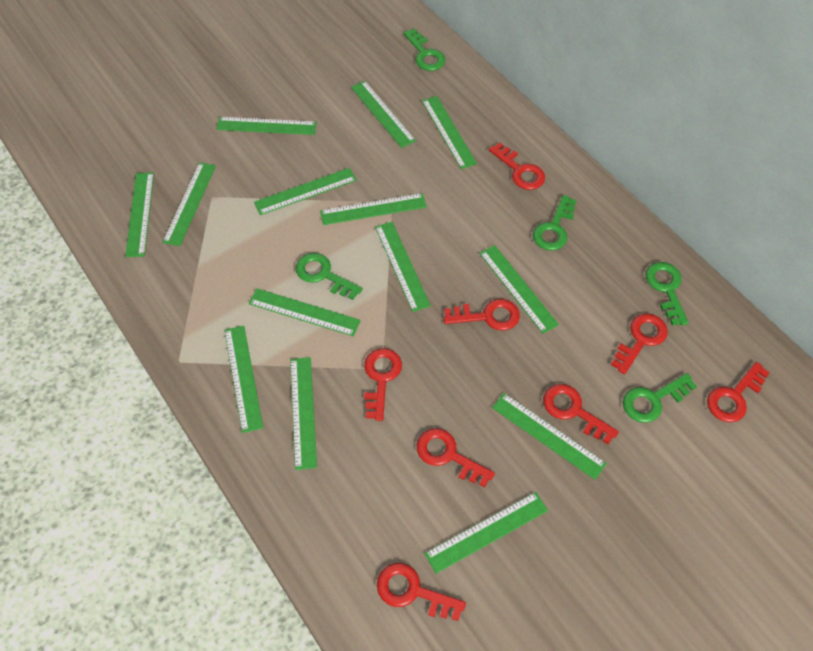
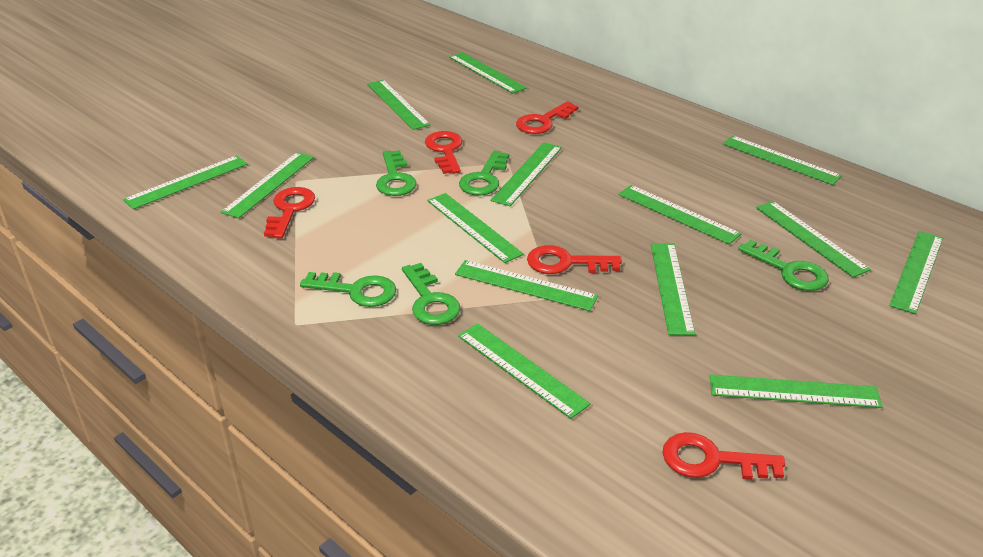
red key: [364,348,402,421] [377,563,466,621] [417,428,495,488] [444,299,520,331] [489,143,545,190] [543,384,619,444] [611,314,668,374] [707,362,770,422] = 8 -> [264,187,315,239] [425,131,463,174] [516,101,578,134] [527,245,622,274] [662,432,785,480] = 5

